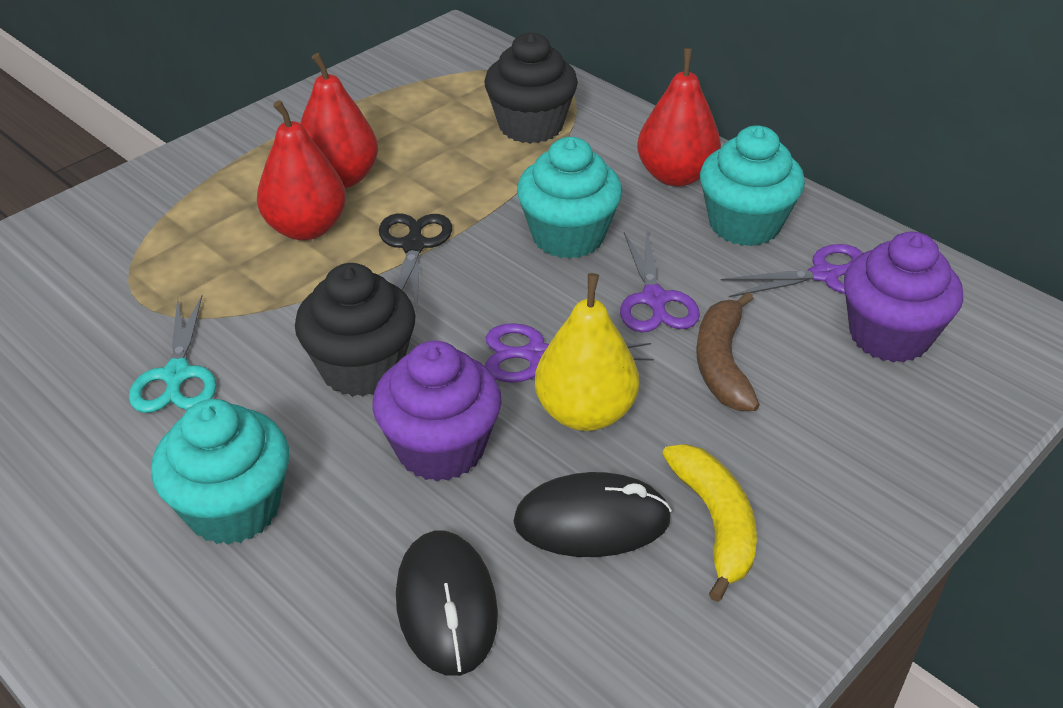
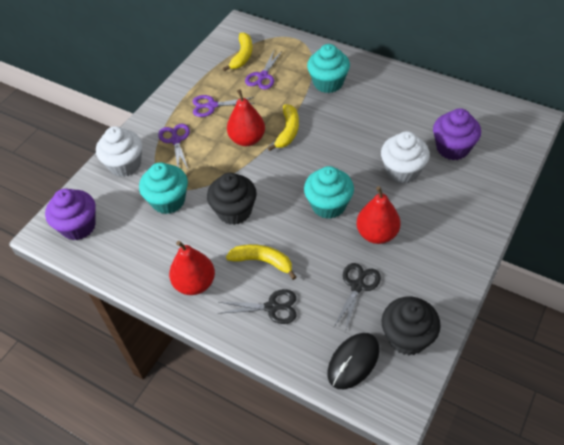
black mouse: [396,531,498,676] [513,472,672,557] = 2 -> [327,333,379,389] = 1
black scissors: [379,213,452,310] = 1 -> [218,289,296,324] [333,263,381,332] = 2
brown banana: [696,292,760,411] = 1 -> none = 0
turquoise scissors: [129,295,217,413] = 1 -> none = 0
white cupcake: none = 0 -> [96,126,142,177] [381,131,430,184] = 2
yellow banana: [662,444,757,602] = 1 -> [223,32,252,71] [226,244,296,280] [268,104,299,151] = 3
yellow pear: [535,273,639,431] = 1 -> none = 0

